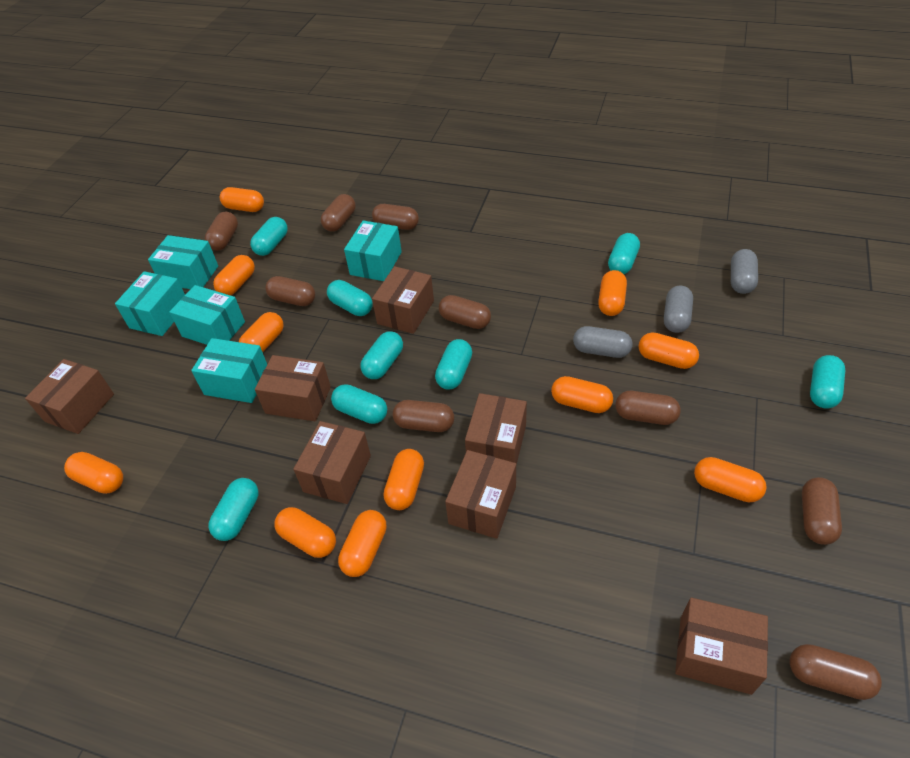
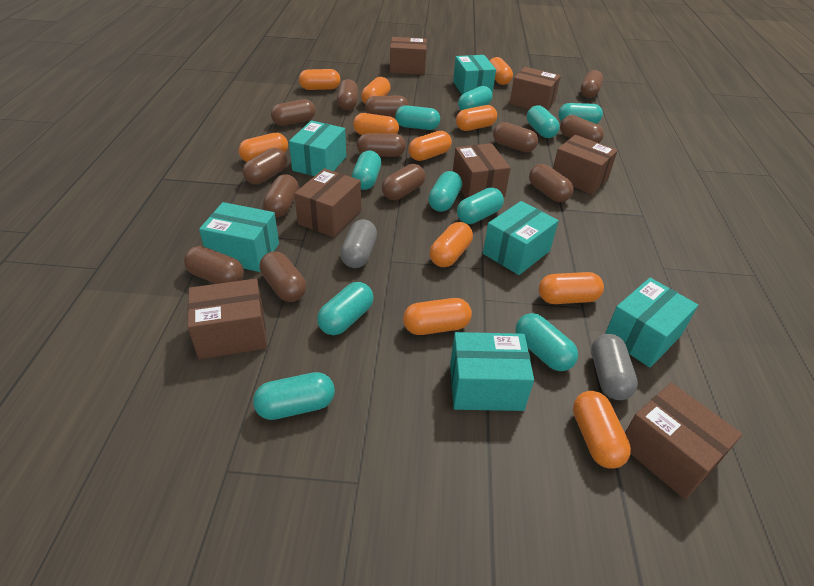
brown capsule: [205,212,238,251] [265,276,315,306] [321,194,356,232] [372,204,419,230] [393,400,454,432] [439,295,491,329] [615,391,681,425] [790,644,882,700] [802,477,842,545] = 9 -> [184,246,244,284] [243,148,287,185] [260,251,306,302] [263,174,299,217] [271,99,316,126] [337,79,358,110] [357,133,406,157] [365,96,409,117] [382,164,425,200] [493,122,538,152] [529,164,573,202] [560,115,604,143] [581,70,603,98] = 13
grey capsule: [573,326,632,358] [664,286,693,333] [731,249,758,294] = 3 -> [340,219,377,268] [591,334,638,400] = 2
turquoise box: [115,271,185,336] [148,235,218,289] [169,285,245,345] [191,338,267,403] [344,221,402,281] = 5 -> [199,202,279,272] [289,120,346,176] [450,332,534,411] [453,55,496,95] [483,201,559,275] [605,278,698,367] = 6
turquoise capsule: [208,478,259,541] [250,217,288,256] [327,280,373,316] [331,384,387,424] [360,331,403,379] [435,339,472,390] [608,233,640,274] [810,355,845,409] = 8 -> [253,372,335,420] [317,282,374,335] [352,151,381,190] [395,105,440,130] [428,171,462,212] [457,188,504,224] [458,86,492,110] [515,313,578,371] [527,105,560,138] [558,103,603,124] = 10

